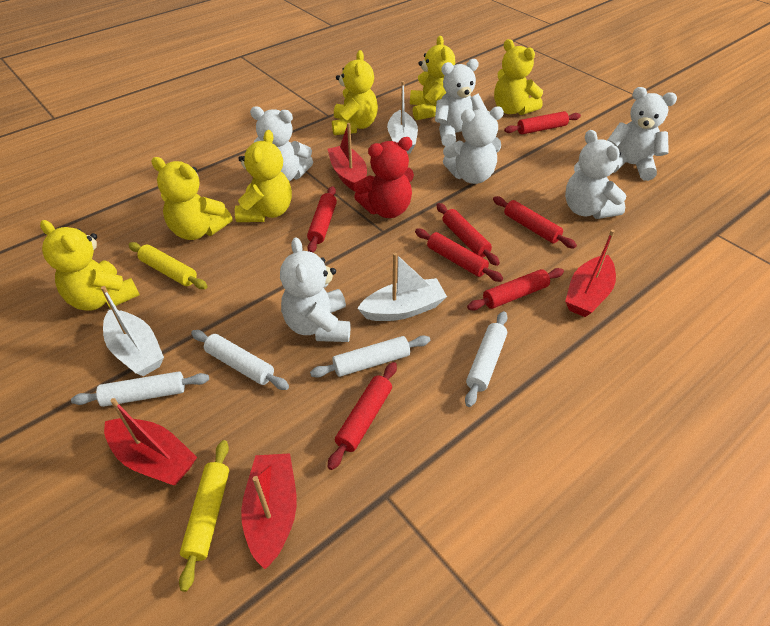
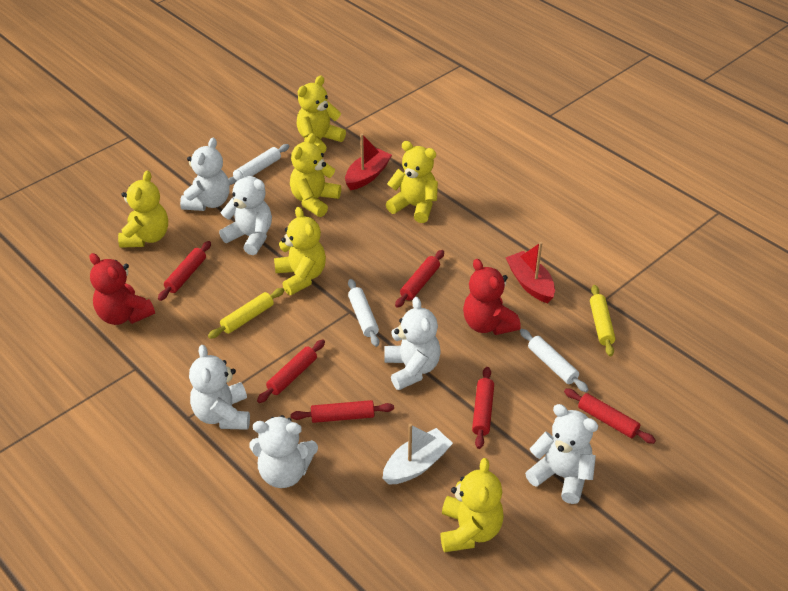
red boat: [104,398,197,485] [241,453,297,569] [328,123,367,191] [565,230,616,317] = 4 -> [345,134,392,190] [506,242,555,303] = 2
red rolling pin: [307,186,337,253] [328,362,397,470] [415,229,503,282] [436,203,500,266] [467,268,564,311] [493,196,577,249] [504,111,581,134] = 7 -> [158,241,211,301] [257,340,325,403] [291,400,394,423] [395,250,444,308] [472,367,494,449] [564,389,656,444] = 6
red teddy bear: [353,137,414,218] = 1 -> [90,253,155,325] [463,259,521,335] = 2
white boat: [101,286,164,376] [357,253,447,321] [387,81,418,153] = 3 -> [383,424,453,485] = 1
white rolling pin: [71,371,209,407] [191,330,289,390] [310,335,430,378] [465,311,508,407] = 4 -> [228,144,289,185] [348,279,379,347] [520,329,589,392] = 3

